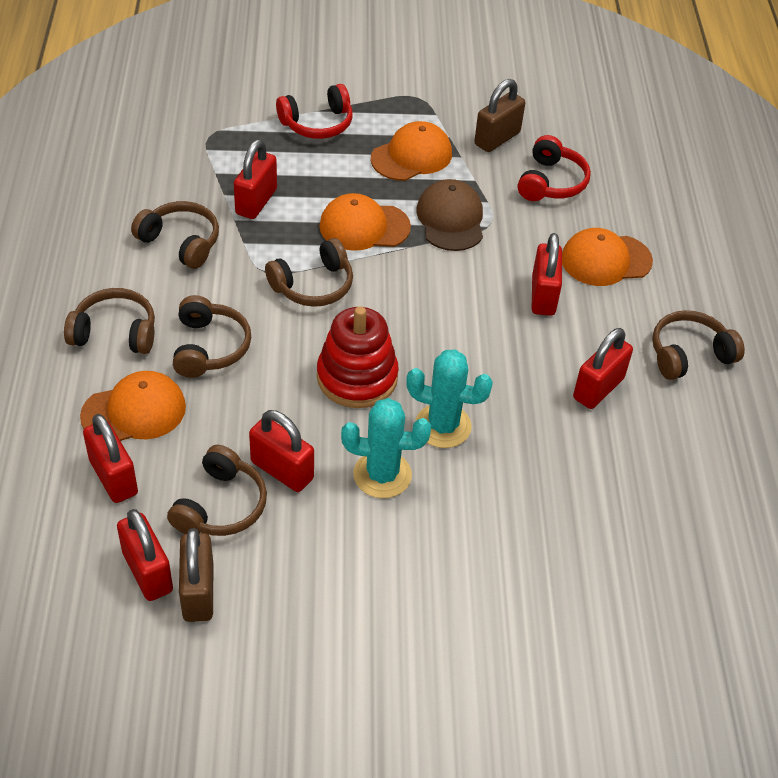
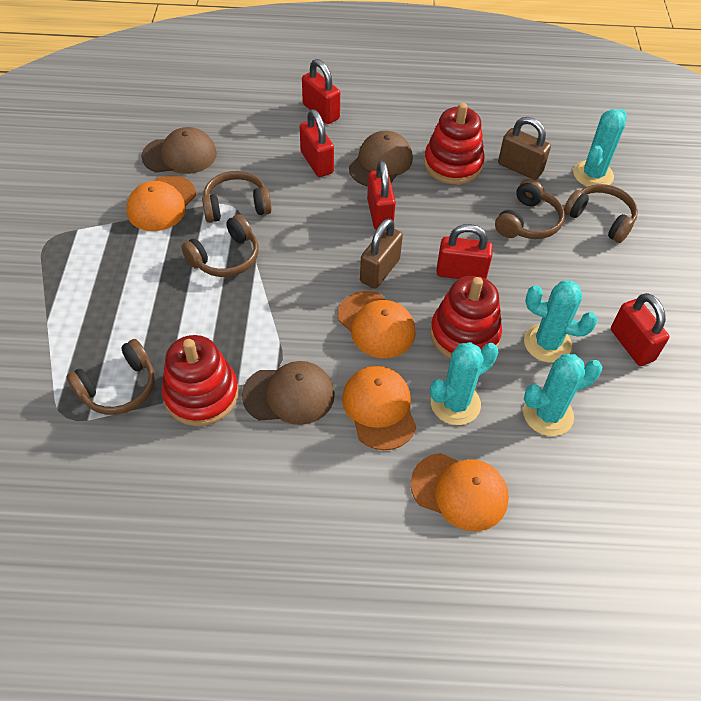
brown cap: [416,179,483,251] = 1 -> [141,127,217,174] [242,361,335,425] [349,131,413,187] = 3
brown headphones: [64,288,155,354] [131,201,219,269] [167,445,267,536] [173,295,251,378] [265,238,353,307] [652,310,745,380] = 6 -> [66,339,155,415] [181,214,259,277] [202,171,272,223] [495,179,565,239] [564,184,638,243] = 5
red headphones: [276,84,353,139] [518,135,591,201] = 2 -> none = 0
red padlock: [83,414,138,503] [117,509,173,601] [234,139,277,219] [249,410,314,492] [531,233,562,316] [573,328,633,409] = 6 -> [300,109,334,177] [302,59,340,124] [367,160,396,230] [436,224,493,279] [611,293,669,366] = 5
red stacking toy: [317,306,399,408] = 1 -> [162,335,238,426] [424,103,485,184] [430,276,502,359] = 3
turquoise cactus: [341,398,431,498] [406,349,493,448] = 2 -> [430,342,498,425] [523,354,602,436] [524,281,598,363] [573,109,627,187] = 4

